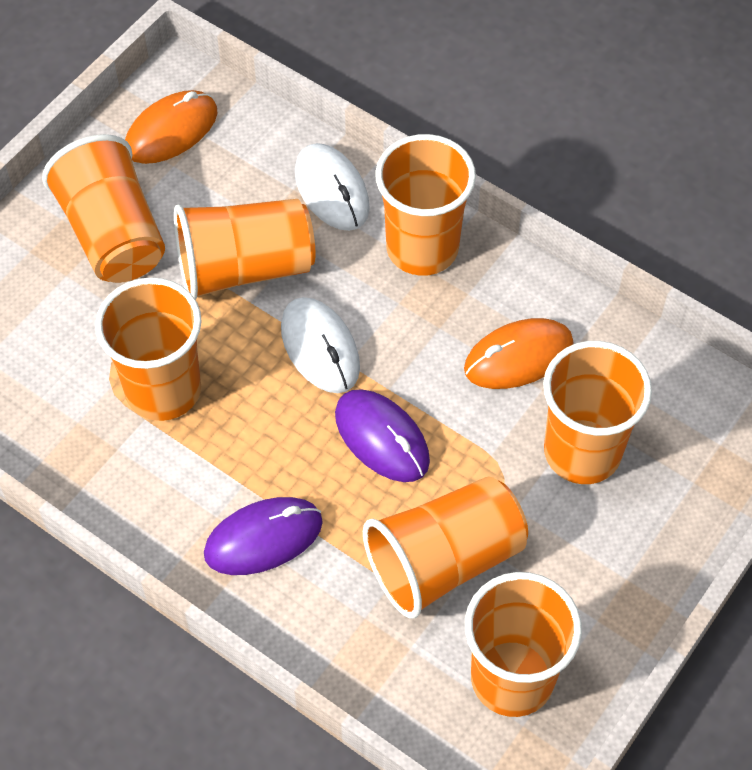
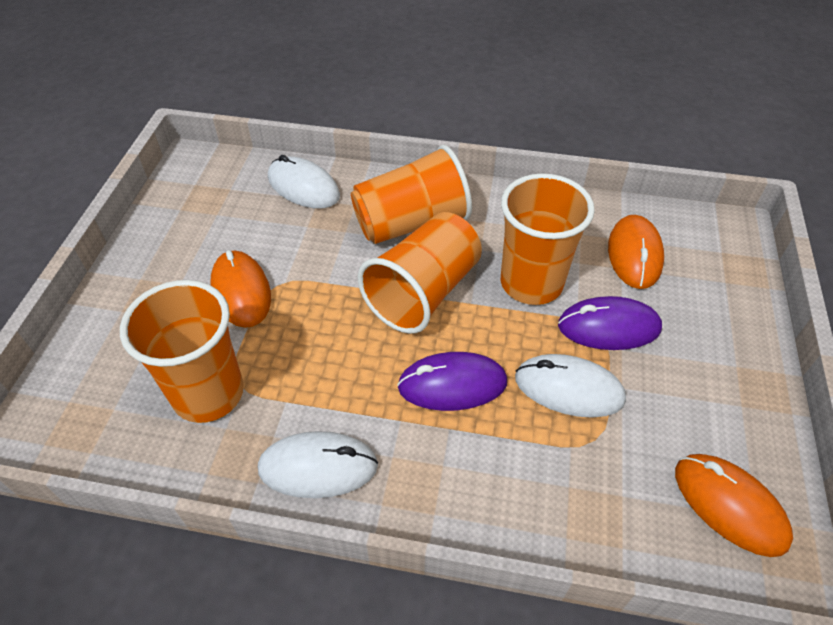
orange cup: [42,134,165,283] [95,277,202,421] [174,199,315,300] [363,476,528,619] [375,134,476,276] [465,572,582,717] [543,341,652,484] = 7 -> [120,280,244,423] [351,145,472,244] [358,212,482,334] [501,173,595,305] = 4
orange mouse: [125,90,217,164] [464,318,574,389] = 2 -> [210,250,271,328] [608,215,664,289] [675,454,793,557] = 3
white mouse: [281,297,360,393] [295,143,370,231] = 2 -> [258,431,378,498] [268,155,340,209] [515,354,626,418] = 3

